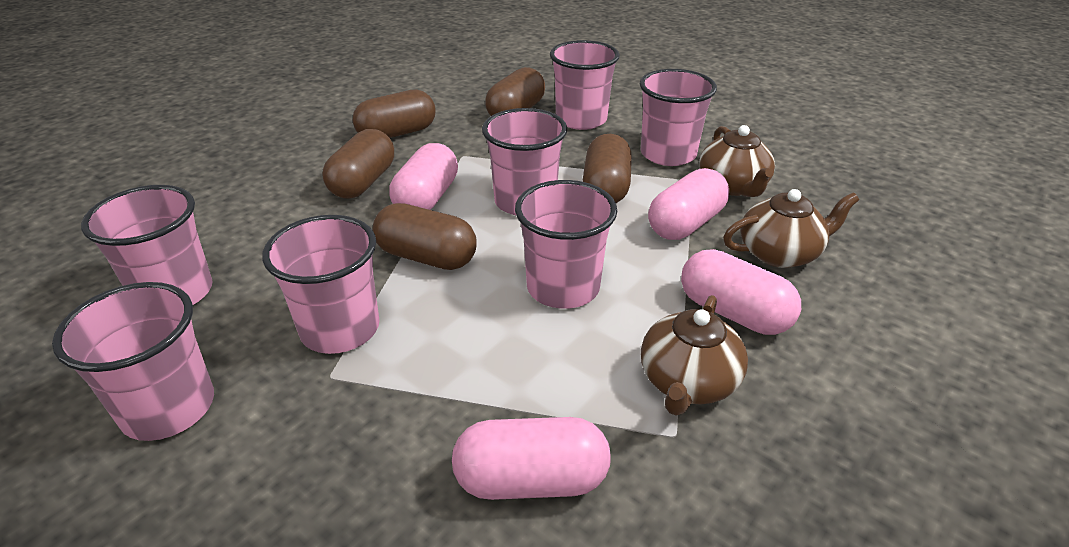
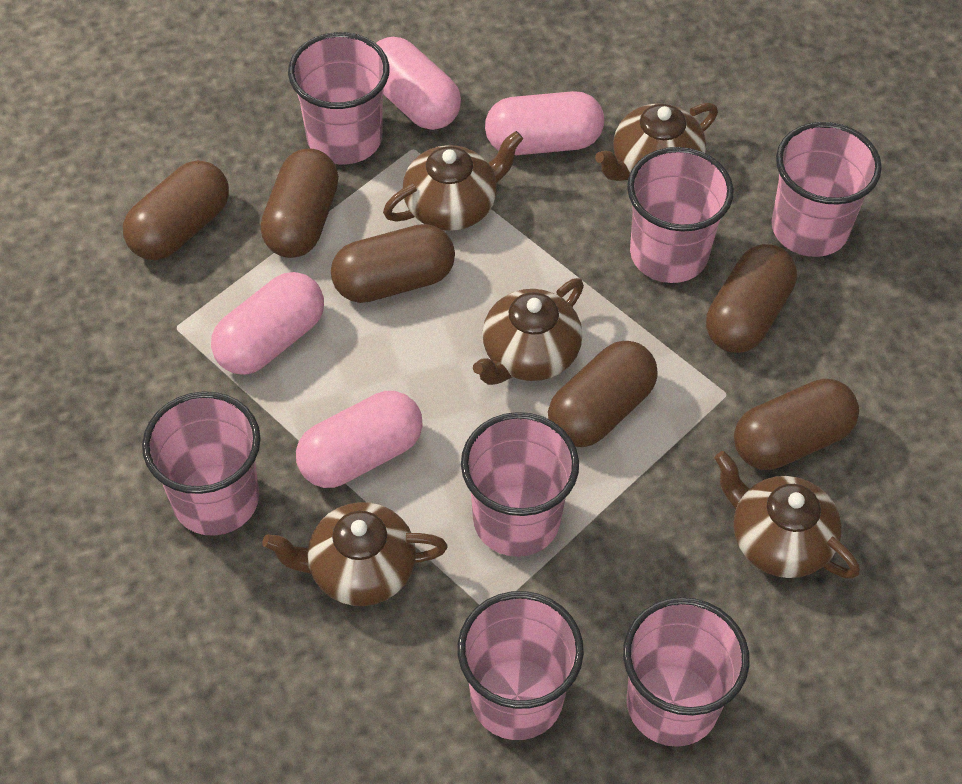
brown capsule: [322,129,394,199] [353,89,436,138] [373,203,476,270] [485,67,545,116] [583,134,632,203] = 5 -> [123,160,229,260] [260,148,339,258] [331,224,455,303] [548,341,658,447] [706,244,797,353] [734,378,859,470] = 6
brown teapot: [641,295,748,416] [699,125,775,197] [723,189,859,268] = 3 -> [262,502,448,606] [383,131,523,231] [473,278,584,385] [595,103,718,181] [714,451,860,579] = 5

